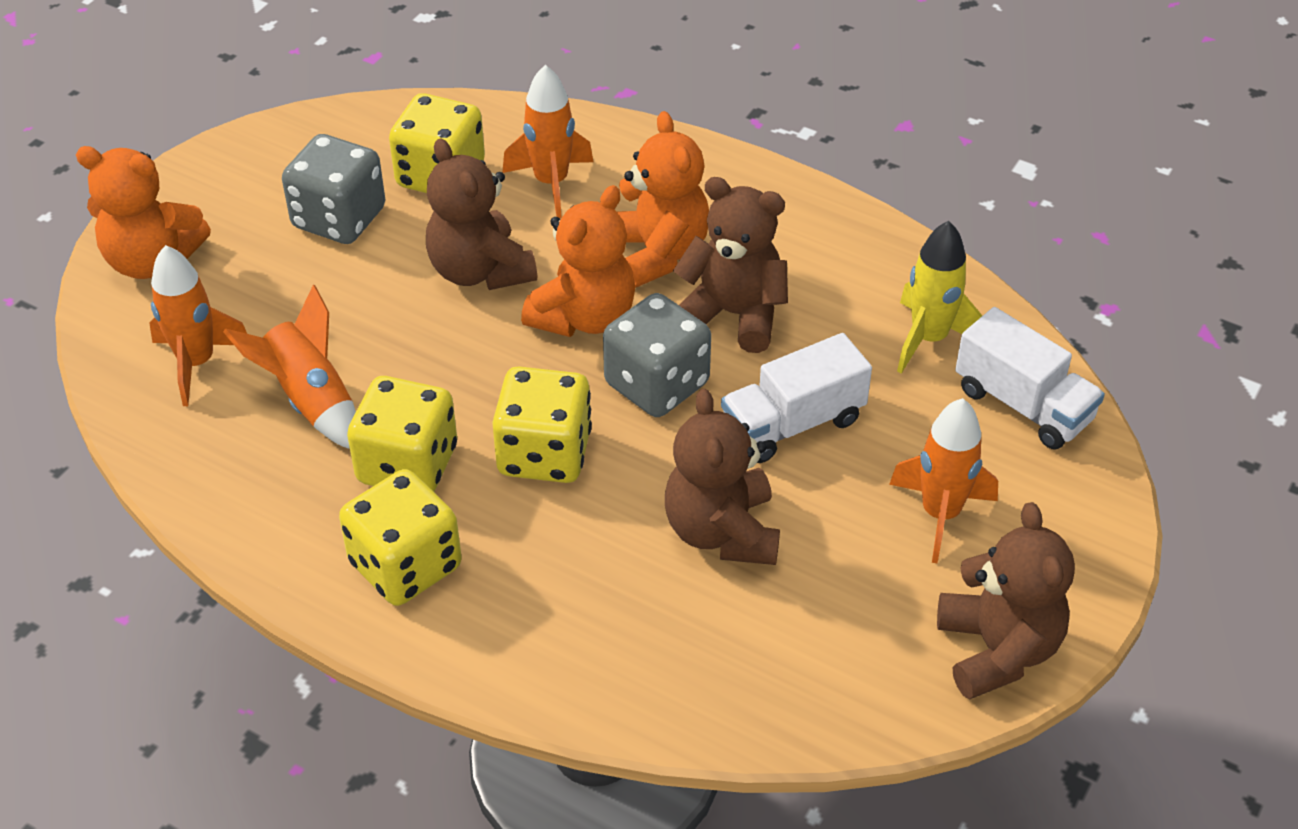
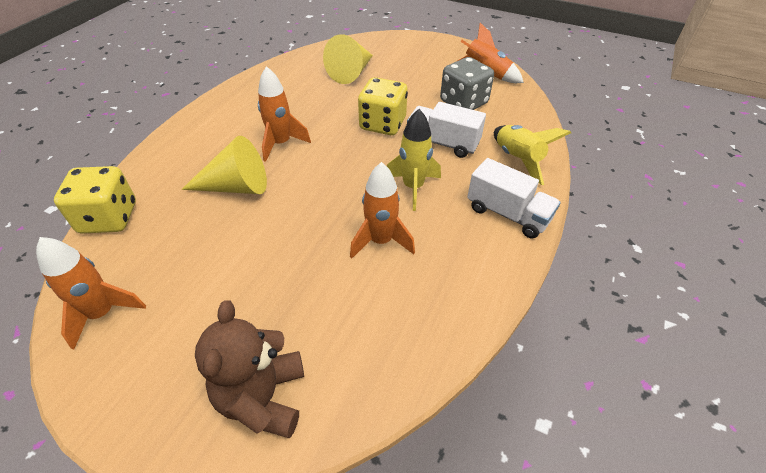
brown teddy bear: [426,138,537,290] [665,389,780,565] [673,177,788,353] [937,502,1075,700] = 4 -> [195,300,304,438] = 1
grey dice: [282,134,385,244] [603,293,711,417] = 2 -> [440,57,494,110] = 1
orange teddy bear: [76,146,211,279] [521,185,635,337] [617,111,709,288] = 3 -> none = 0
yellow cone: none = 0 -> [181,136,267,194] [323,34,373,84] = 2
yellow dice: [339,469,462,606] [347,376,457,492] [389,93,485,193] [492,366,592,483] = 4 -> [54,166,136,234] [358,77,408,135] = 2
yellow rocket: [897,221,982,374] = 1 -> [387,109,441,211] [494,125,571,185] = 2

